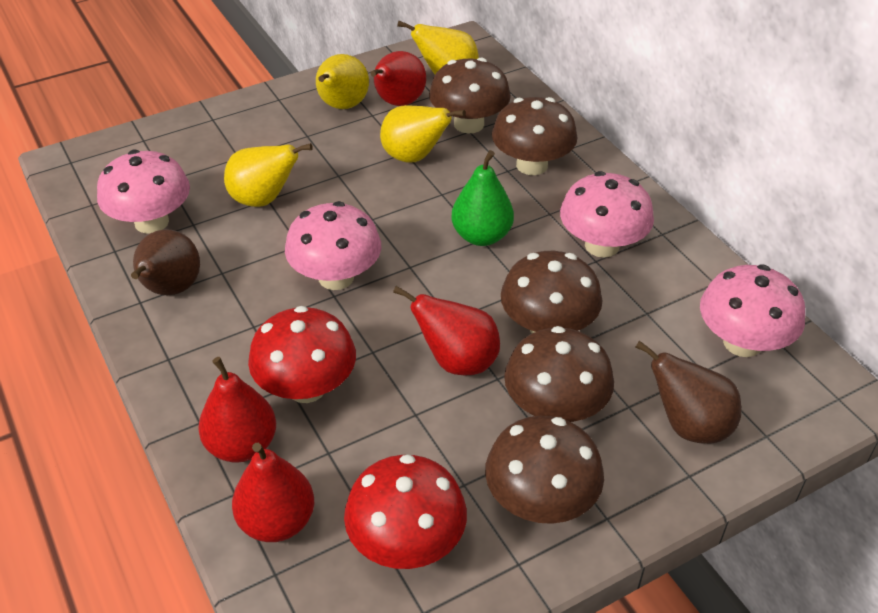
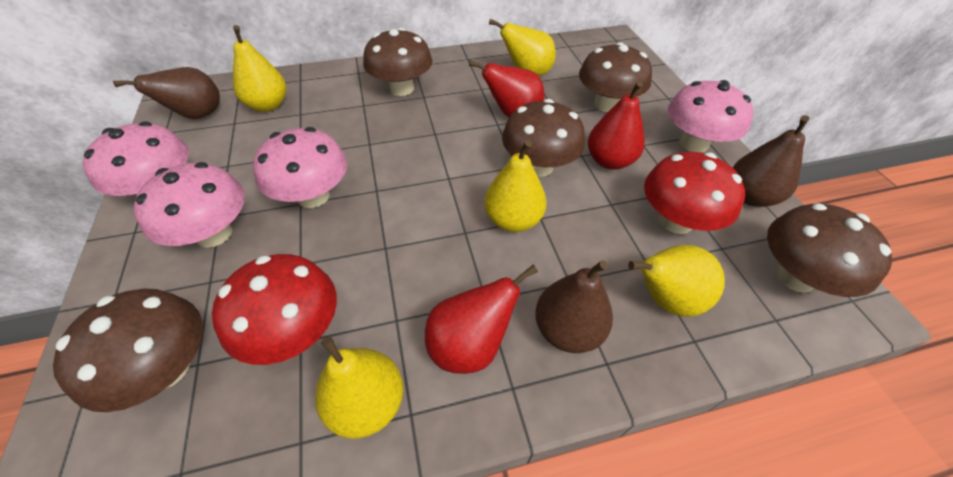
brown pear: [131,229,200,295] [636,340,742,444] = 2 -> [113,67,220,119] [535,260,613,353] [733,115,809,207] = 3
green pear: [451,150,514,246] = 1 -> none = 0
red pear: [198,357,276,463] [232,443,314,542] [370,51,426,106] [393,286,500,376] = 4 -> [425,265,538,374] [469,60,544,117] [588,81,645,170] = 3
yellow pear: [224,143,313,207] [316,54,369,109] [380,105,465,162] [397,21,479,74] = 4 -> [233,25,286,112] [315,336,403,439] [484,140,547,232] [489,19,556,76] [628,245,725,317] = 5

